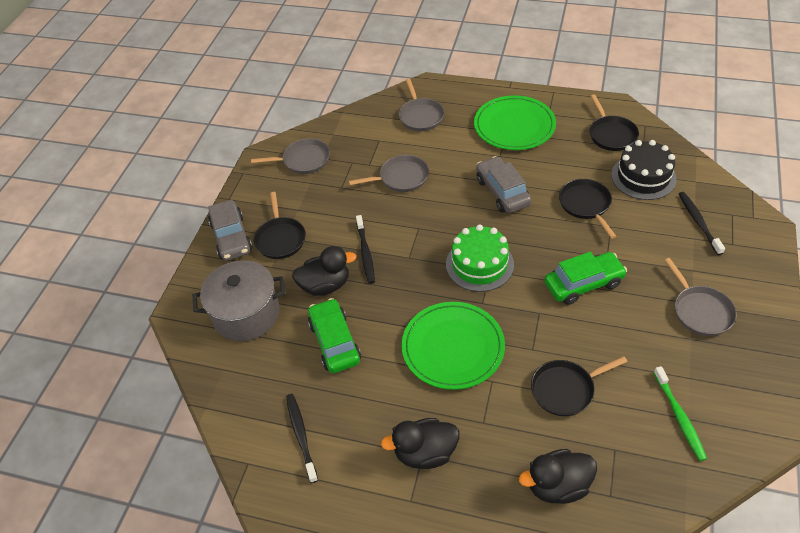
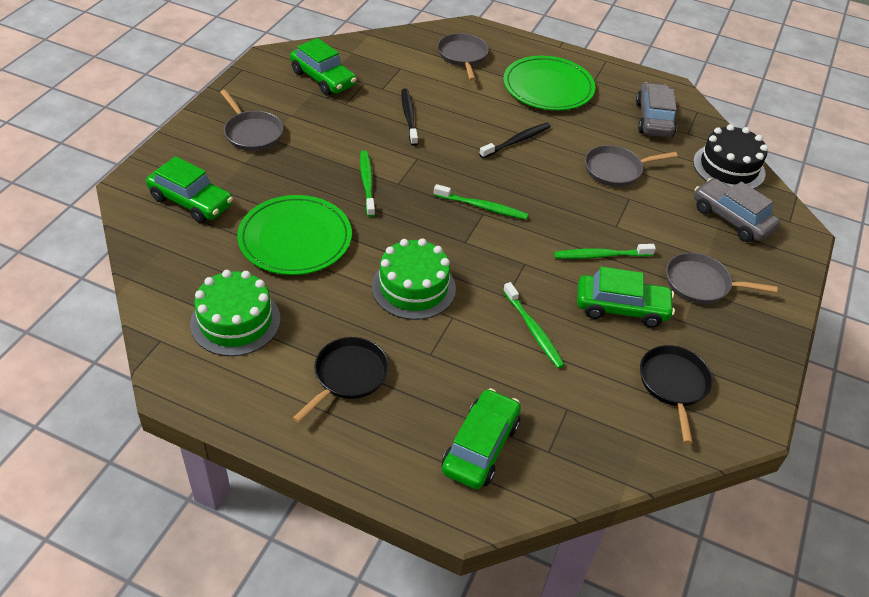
black duck: [292,246,357,296] [381,418,459,469] [519,449,597,504] = 3 -> none = 0
black pan: [254,192,306,259] [531,356,627,416] [559,179,617,239] [589,95,639,151] = 4 -> [293,337,389,423] [640,345,713,444] = 2
black toothbrush: [286,394,318,483] [356,215,375,284] [679,192,725,255] = 3 -> [401,89,418,146] [479,123,551,158] = 2
green cake: [446,224,514,292] = 1 -> [190,270,281,356] [372,238,456,320] = 2
green car: [308,298,361,373] [544,252,627,305] = 2 -> [146,156,233,223] [290,38,357,95] [442,388,521,489] [577,267,675,327] = 4
green toothbrush: [654,366,707,461] = 1 -> [360,150,375,217] [434,184,528,220] [503,282,565,369] [554,244,656,259] = 4
grey pot: [193,260,285,341] = 1 -> none = 0

